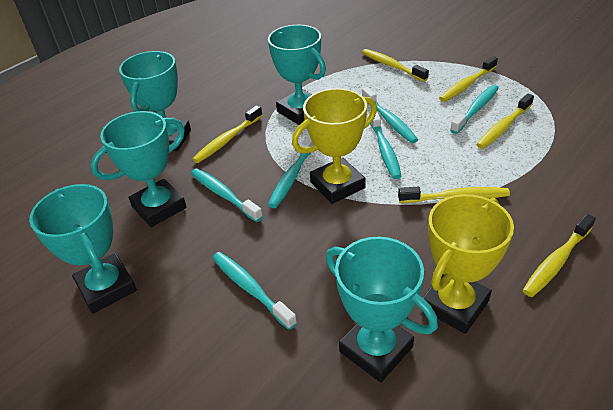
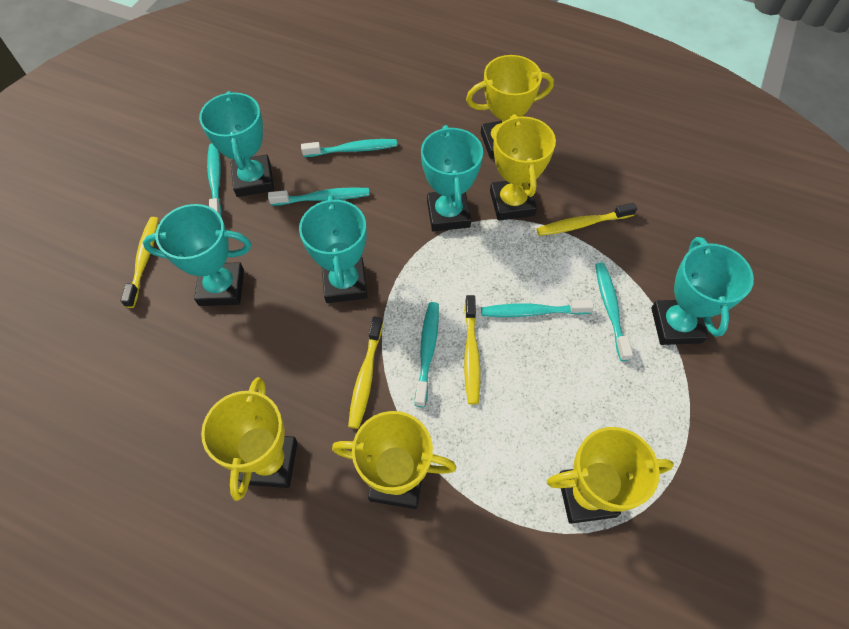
yellow toothbrush: [193,105,263,163] [362,49,429,82] [398,187,510,203] [439,56,498,102] [476,93,534,149] [523,214,596,297] = 6 -> [120,217,159,308] [348,317,383,429] [464,295,480,405] [537,203,637,236] = 4
yellow trophy: [292,88,377,204] [421,194,514,334] = 2 -> [201,377,298,501] [332,411,456,509] [466,55,554,159] [490,114,556,221] [547,427,674,524] = 5

